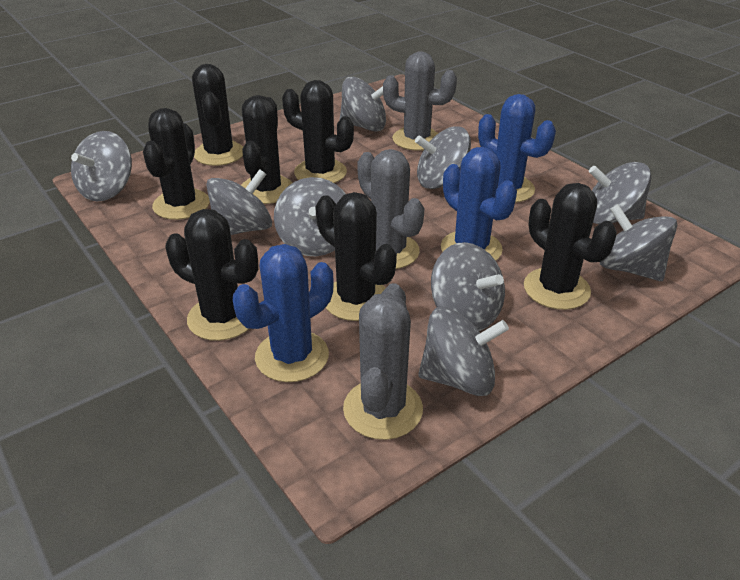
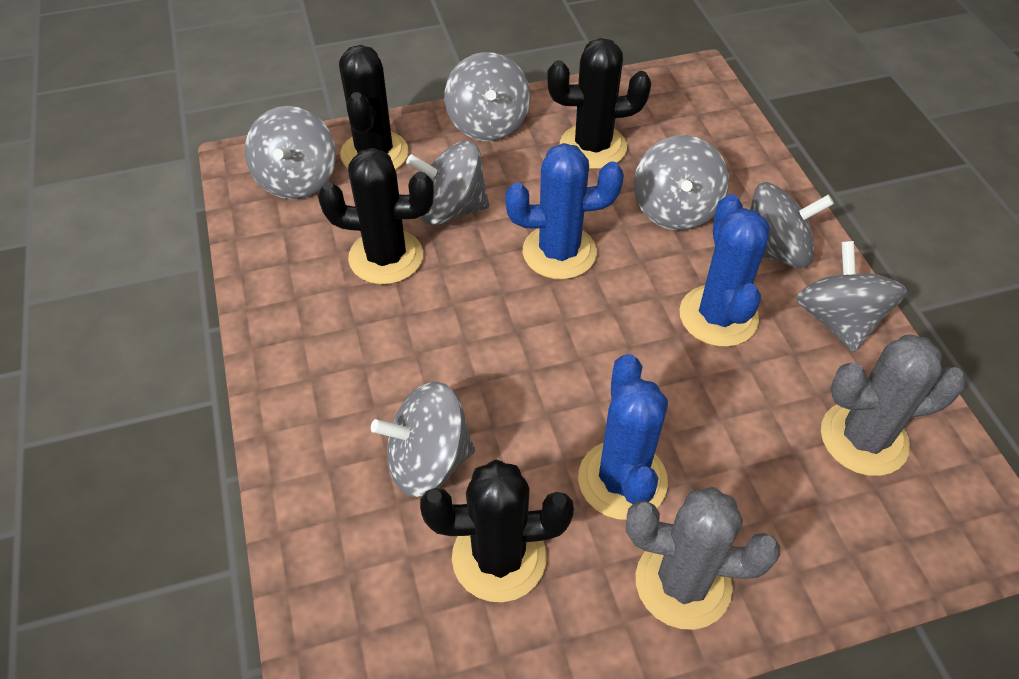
black cactus: [143,108,210,220] [165,209,258,341] [192,64,243,166] [241,95,292,204] [282,80,354,183] [315,192,397,321] [524,183,617,310] = 7 -> [318,148,434,285] [339,45,408,170] [420,459,574,602] [547,38,651,169] = 4
grey cactus: [343,283,423,440] [357,149,425,269] [383,51,457,151] = 3 -> [626,487,780,630] [821,334,966,476] = 2
grey spinning top: [71,131,132,202] [206,169,272,235] [274,177,345,256] [340,77,386,131] [415,126,471,189] [418,307,509,396] [431,242,505,331] [589,162,652,224] [600,204,677,281] = 9 -> [245,106,336,199] [371,382,475,497] [406,141,489,225] [445,52,530,141] [634,135,729,230] [750,182,834,269] [796,241,907,352] = 7

